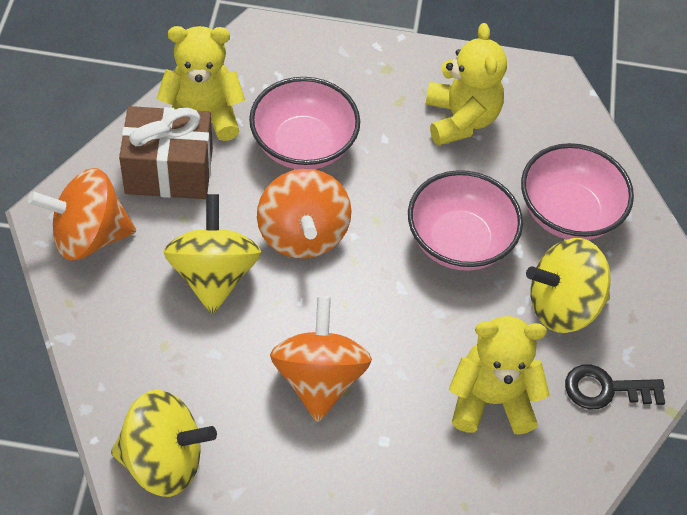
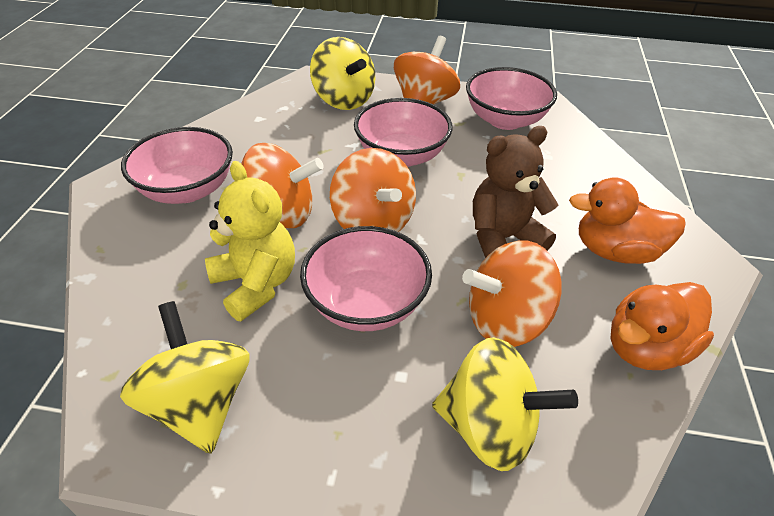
black key: [565,364,665,410] = 1 -> none = 0
brown gift: [119,106,213,199] = 1 -> none = 0
brown teddy bear: none = 0 -> [473,126,558,258] = 1
orange duck: none = 0 -> [569,177,686,264] [610,282,714,370] = 2
orange spinning top: [28,168,136,260] [257,169,351,259] [270,297,372,422] = 3 -> [242,143,324,228] [330,148,416,232] [394,36,460,105] [462,241,562,347] = 4
pink bowl: [249,77,360,170] [408,170,523,271] [521,143,634,240] = 3 -> [121,127,233,204] [300,226,432,331] [354,98,453,167] [466,67,557,130] = 4
yellow teddy bear: [156,26,245,141] [426,23,507,145] [449,316,550,435] = 3 -> [205,161,295,321] = 1

